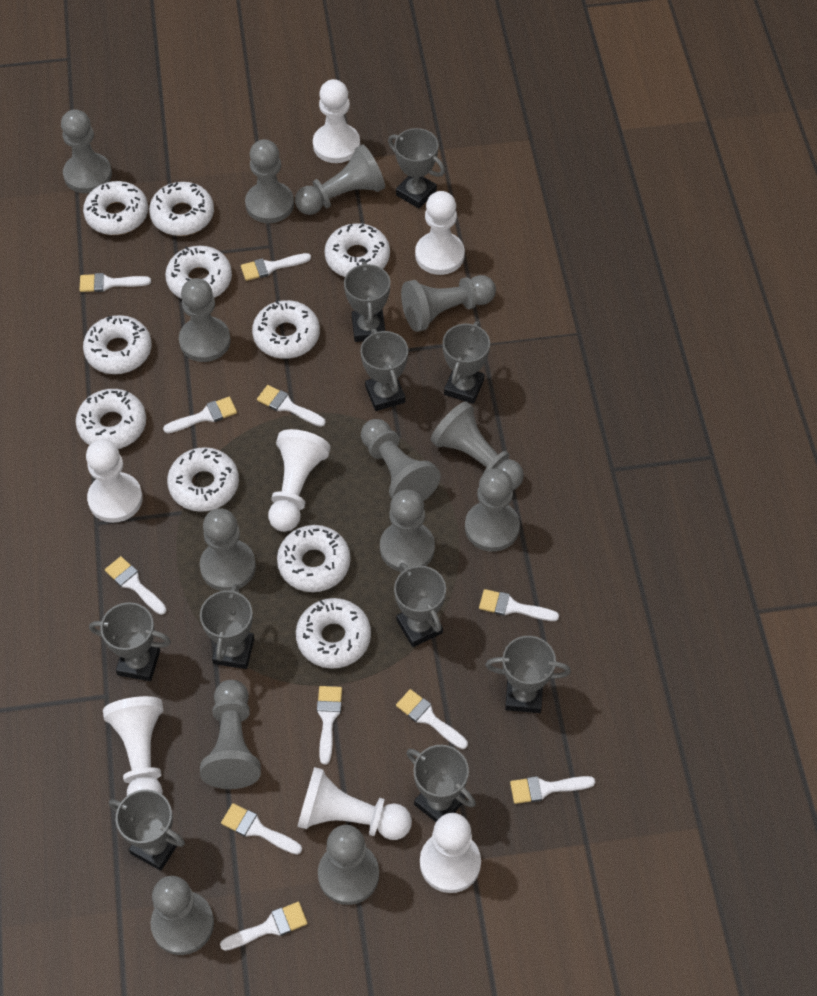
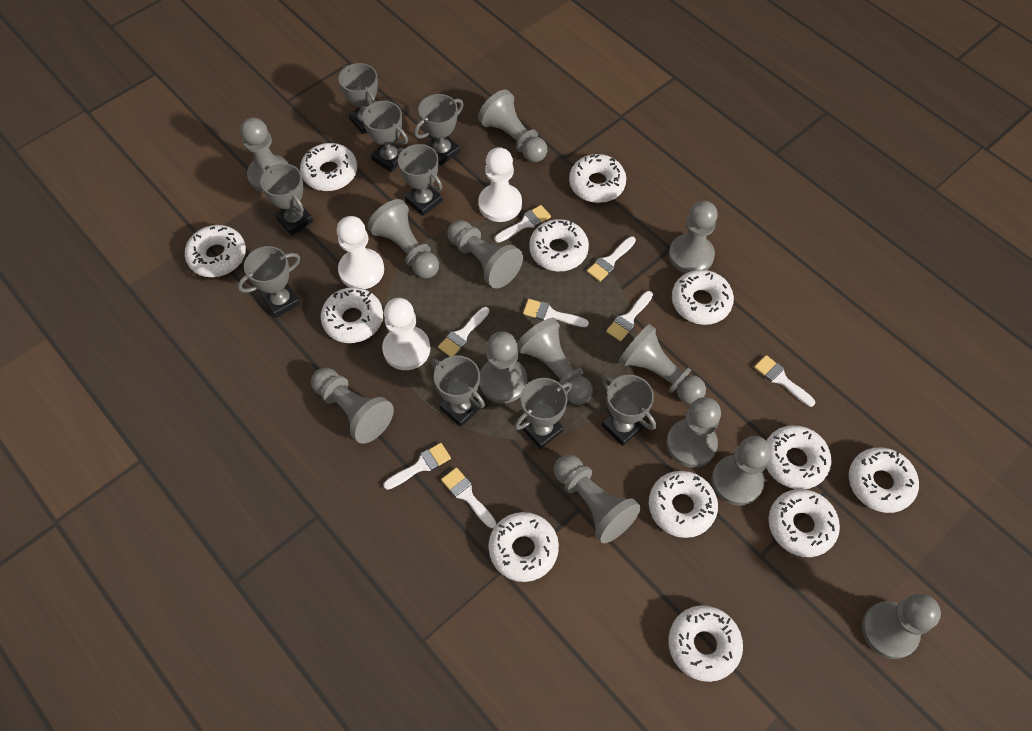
grey trophy: [89,602,171,681] [109,789,185,871] [200,584,254,669] [344,261,390,342] [361,329,408,411] [388,128,445,208] [394,563,446,647] [406,745,476,822] [443,321,490,404] [485,636,571,713] = 10 -> [237,246,300,318] [260,163,314,235] [339,63,378,134] [360,101,408,172] [397,144,442,216] [414,94,464,166] [431,356,485,427] [514,378,572,449] [602,375,656,446] = 9
white brush: [80,273,151,292] [105,556,167,615] [163,397,237,433] [220,902,308,951] [221,803,302,855] [241,253,311,281] [257,385,326,427] [317,686,342,765] [396,689,468,749] [479,589,559,621] [510,776,595,804] = 11 -> [383,443,451,490] [438,307,489,356] [441,468,496,528] [495,205,551,243] [523,299,589,327] [587,237,636,282] [606,291,653,341] [754,355,815,407] = 8
white donut: [76,389,146,449] [83,181,148,235] [83,315,152,374] [149,182,214,236] [165,246,232,299] [167,447,239,512] [252,300,320,359] [277,525,351,592] [296,598,371,669] [325,223,390,277] = 10 -> [185,225,246,277] [300,143,357,191] [321,287,383,343] [488,512,559,582] [529,219,589,271] [569,154,626,203] [649,471,718,538] [668,605,743,682] [672,270,734,325] [766,425,832,489] [769,489,840,557] [849,448,919,513] = 12
white pawn: [86,439,143,523] [103,696,163,796] [268,429,331,532] [297,767,412,840] [313,79,360,163] [415,191,465,275] [420,813,481,893] = 7 -> [337,216,384,289] [382,298,430,370] [478,147,522,222] = 3

